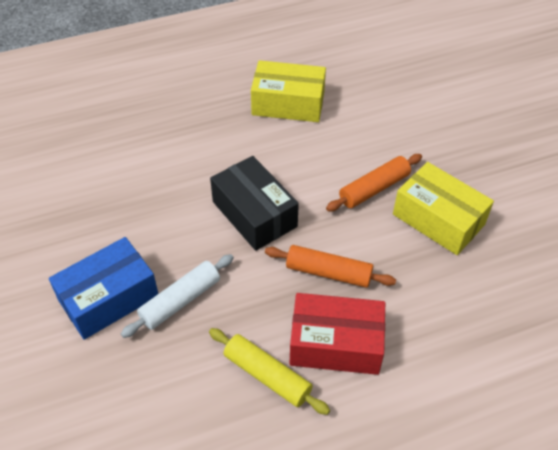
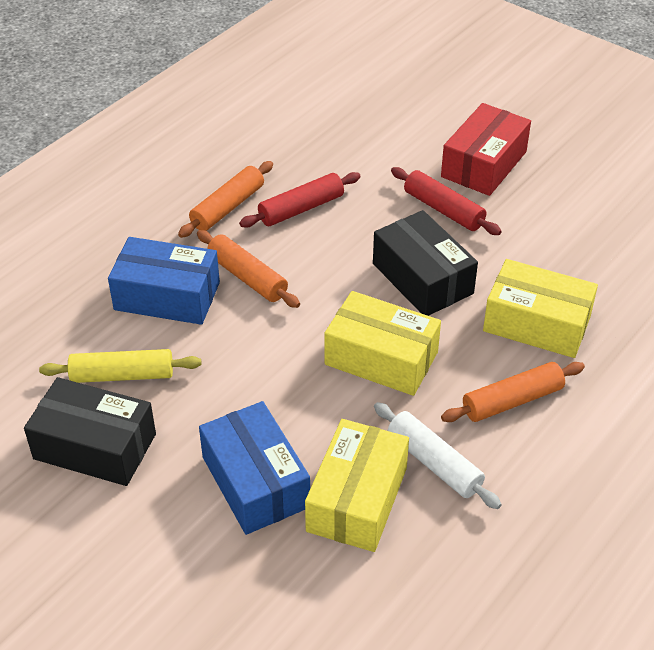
black box: [210,156,299,251] = 1 -> [24,377,156,486] [373,210,478,316] = 2
blue box: [49,237,158,340] = 1 -> [108,237,220,325] [199,401,310,535] = 2
orange rolling pin: [265,245,396,288] [326,154,422,211] = 2 -> [178,161,273,238] [197,230,300,308] [441,362,585,422] = 3
red rolling pin: none = 0 -> [239,172,361,227] [391,167,502,235] = 2
yellow box: [251,60,326,122] [393,162,494,255] = 2 -> [305,419,409,552] [325,291,441,396] [483,259,598,358] = 3

